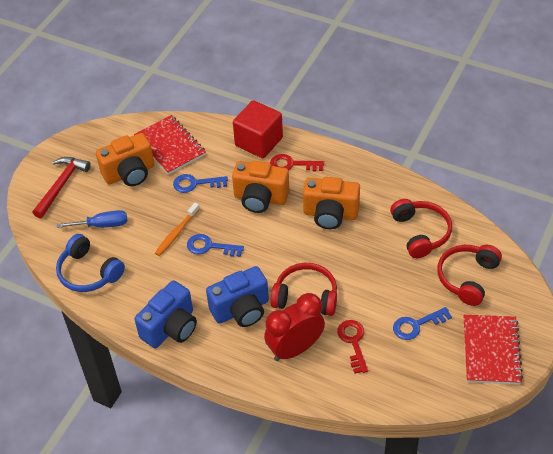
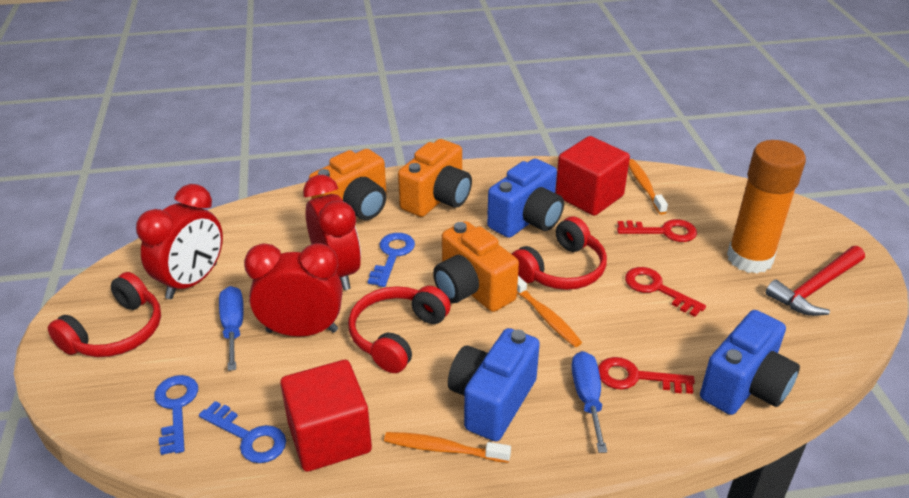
blue camera: [134,280,197,348] [206,266,269,327] = 2 -> [448,328,540,441] [487,159,564,238] [700,310,800,415] = 3
blue headphones: [56,234,125,292] = 1 -> none = 0
blue screwdriver: [57,210,127,228] = 1 -> [219,286,244,371] [571,351,607,453] = 2
orange glue stick: none = 0 -> [727,140,806,274] = 1
orange toothbrush: [155,203,200,256] = 1 -> [384,432,511,463] [517,276,582,347] [629,159,668,215] = 3
red clock: [264,293,325,361] = 1 -> [136,184,223,299] [244,243,343,337] [303,175,361,290] = 3
red cube: [233,100,283,158] = 1 -> [280,360,372,472] [555,136,630,216] = 2
red key: [270,154,324,171] [337,320,368,374] = 2 -> [598,357,695,394] [617,219,697,242] [625,267,706,317] = 3
red notebook: [134,115,206,175] [463,315,523,384] = 2 -> none = 0

